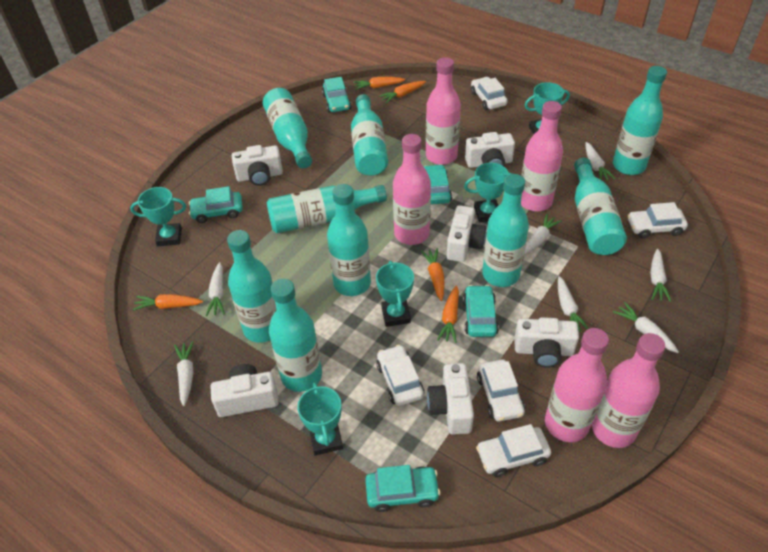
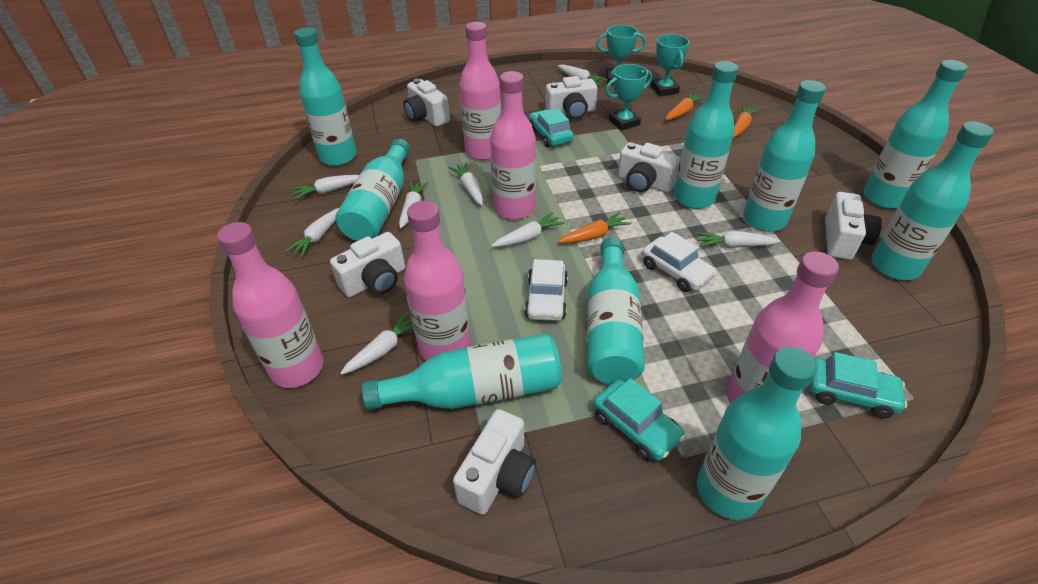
orange carrot: [133,294,203,311] [353,77,405,90] [379,81,426,103] [421,248,445,301] [437,286,459,343] = 5 -> [558,212,631,243] [665,92,705,120] [733,105,759,138] = 3
turquoise car: [189,186,243,223] [322,77,352,113] [365,465,440,512] [423,164,452,205] [463,285,499,337] = 5 -> [529,108,574,147] [593,378,685,461] [809,352,907,419] = 3
turquoise trophy: [130,187,186,246] [297,382,343,456] [376,261,414,327] [464,163,513,222] [525,82,570,134] = 5 -> [596,25,646,84] [605,64,652,131] [651,34,689,96] = 3
white car: [376,345,424,406] [471,77,508,110] [476,424,551,477] [477,359,525,422] [628,202,688,239] = 5 -> [525,259,568,321] [642,232,717,292] = 2
white carrot: [174,341,194,406] [206,262,225,316] [524,214,562,255] [558,276,588,332] [585,142,615,181] [613,302,679,353] [650,249,671,302] = 7 -> [285,208,339,258] [291,175,359,200] [340,312,413,375] [399,181,429,229] [449,163,483,205] [492,212,564,247] [558,65,608,86] [696,231,780,248] = 8

